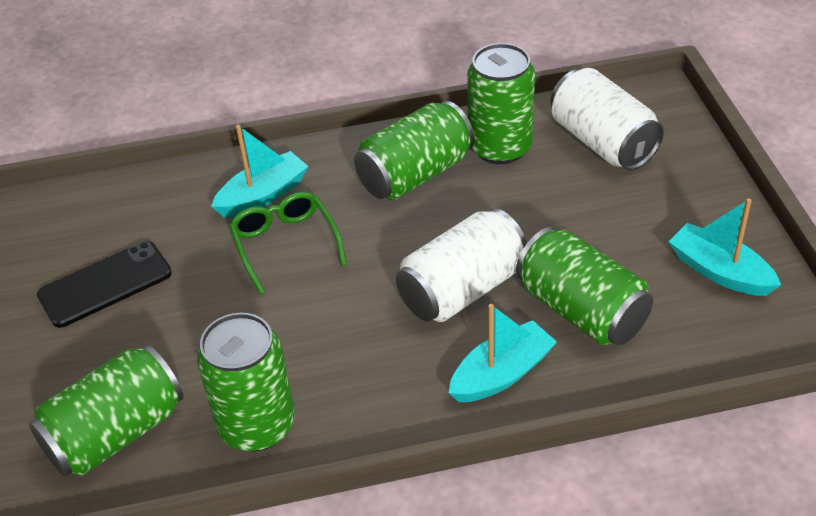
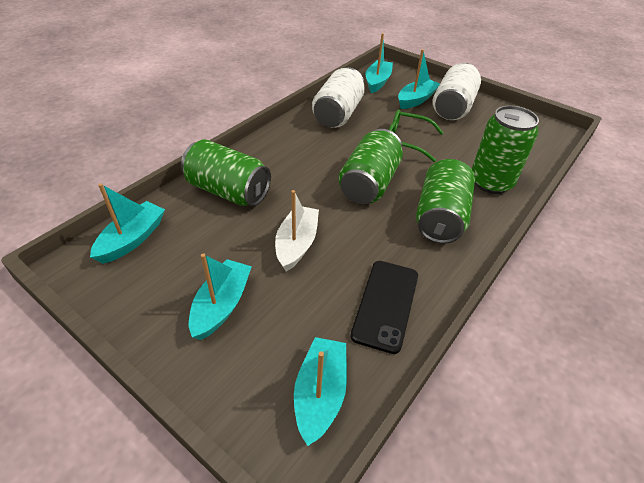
green can: [29,345,183,477] [197,313,295,451] [354,101,474,200] [467,43,535,164] [516,227,653,345] = 5 -> [181,139,271,206] [338,129,403,204] [416,159,475,244] [472,106,539,194] = 4
turquoise boat: [211,125,309,217] [449,304,557,402] [669,198,781,296] = 3 -> [90,183,165,264] [189,253,252,340] [294,337,347,446] [366,33,393,93] [398,49,440,109] = 5
white boat: none = 0 -> [275,190,319,271] = 1

